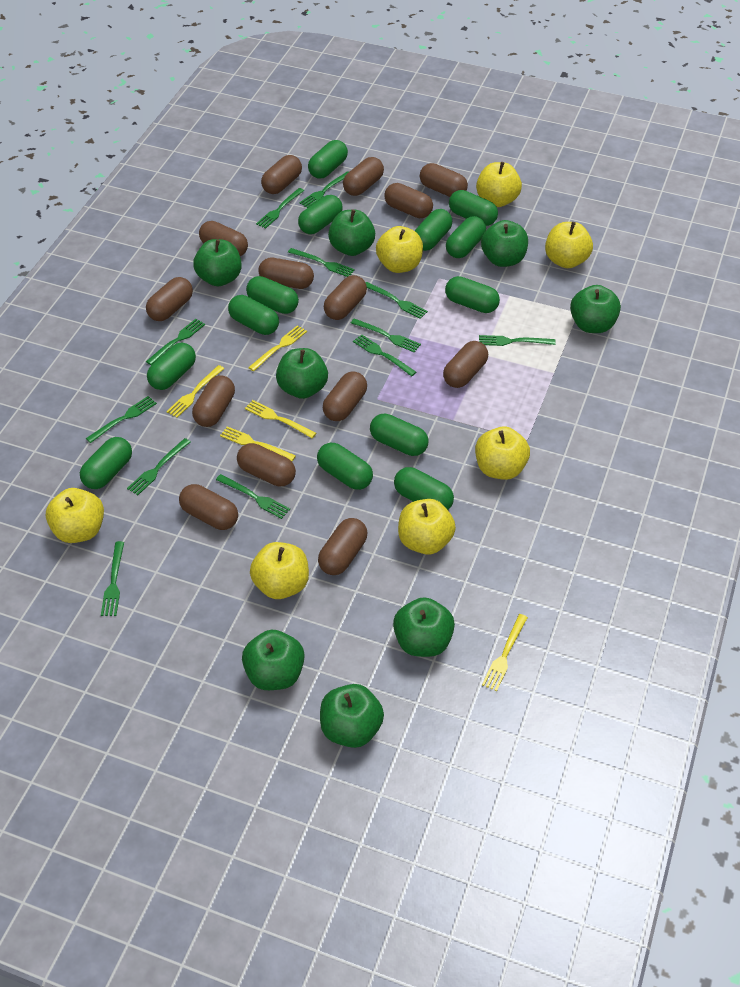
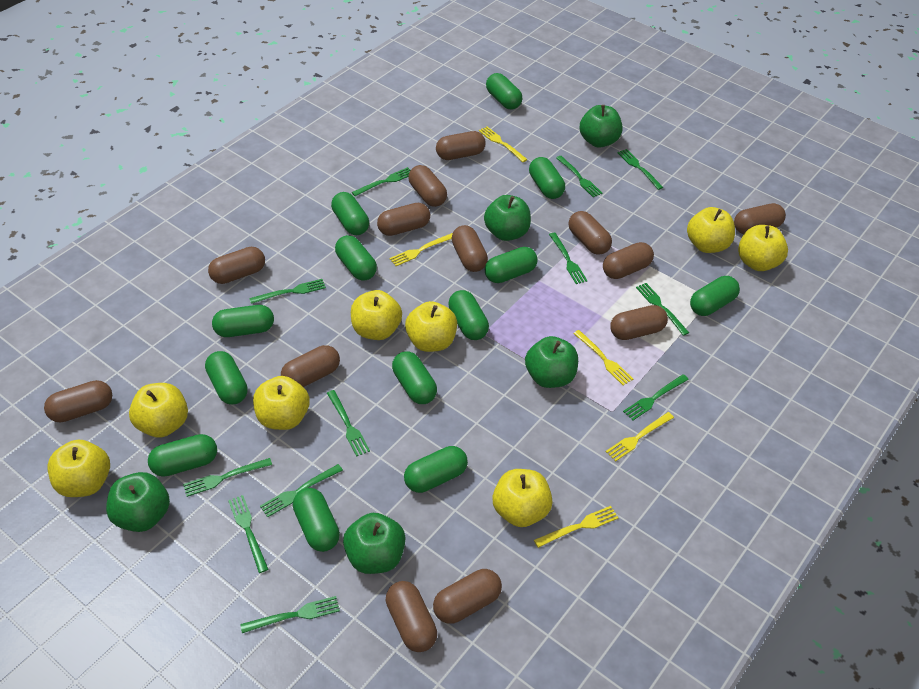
brown capsule: [146,277,193,321] [179,484,238,530] [192,375,235,427] [199,221,248,256] [237,443,296,486] [258,258,314,289] [261,155,302,194] [318,518,367,575] [323,372,367,421] [324,275,367,320] [343,157,384,196] [384,183,433,218] [420,163,468,197] [443,341,488,388] = 14 -> [44,380,112,423] [208,247,265,284] [281,345,340,387] [377,203,430,236] [386,581,437,652] [408,165,447,207] [433,569,502,624] [436,131,486,160] [452,225,488,272] [569,211,612,255] [603,242,654,279] [610,305,668,340] [734,203,786,234] = 13
green apple: [193,239,242,286] [242,630,305,690] [276,348,328,399] [320,684,384,748] [328,210,375,256] [393,597,455,657] [481,220,528,267] [570,285,621,333] = 8 -> [106,472,170,532] [343,513,406,574] [484,195,531,241] [525,336,578,388] [580,105,623,148] = 5
yellow apple: [46,488,104,543] [250,542,309,599] [376,226,423,273] [398,499,456,555] [475,426,530,480] [476,162,522,207] [545,222,593,268] = 7 -> [47,440,110,497] [129,383,188,438] [253,376,310,430] [351,290,402,340] [405,301,457,352] [492,469,552,527] [687,207,735,253] [738,225,788,271] = 8

